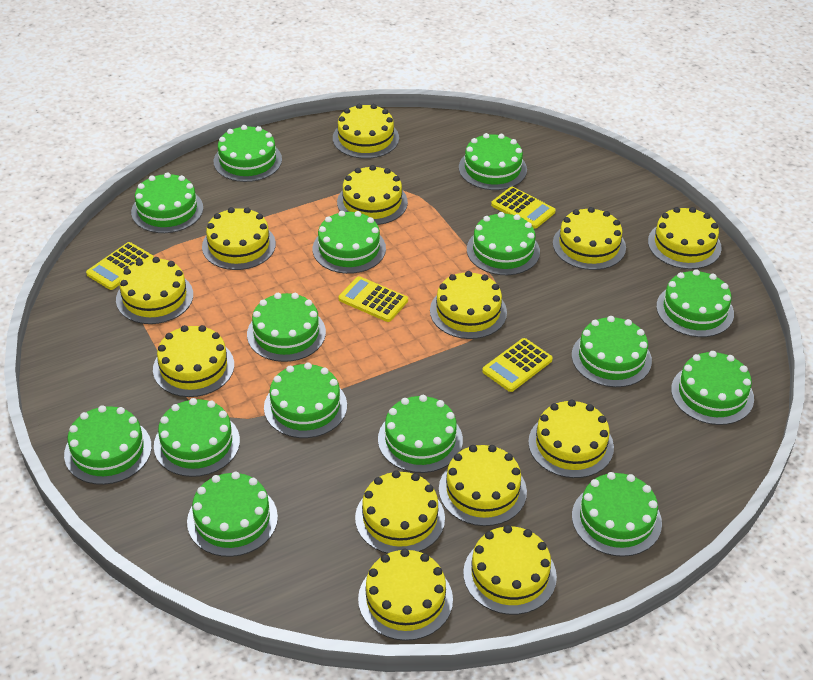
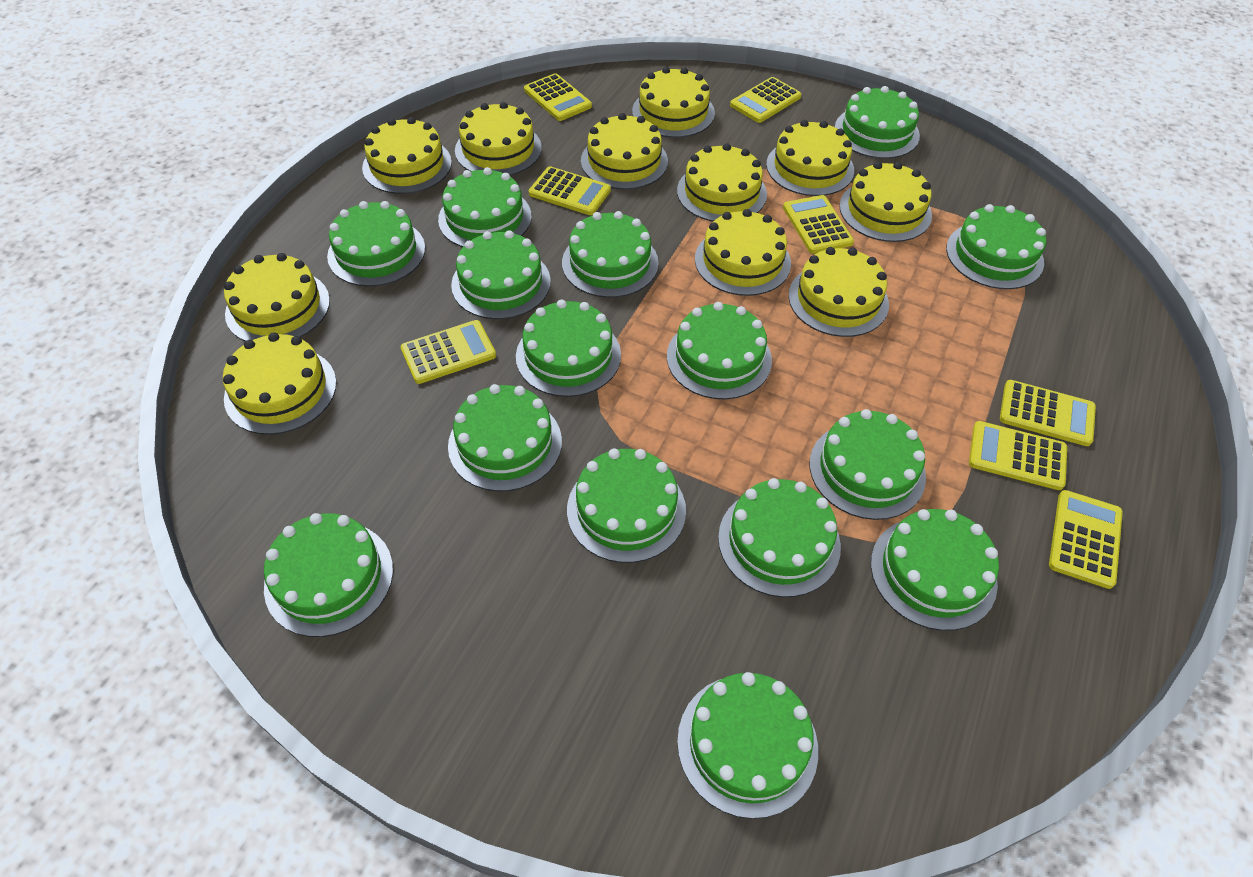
yellow cake: [116,257,193,324] [153,325,234,397] [202,207,276,270] [333,104,399,159] [337,165,408,225] [355,470,445,554] [358,549,453,641] [430,271,507,339] [439,445,527,526] [463,525,557,615] [528,399,614,478] [553,207,626,270] [648,207,722,269] = 13 -> [223,332,336,435] [224,253,330,341] [362,117,452,194] [455,102,542,175] [581,113,668,189] [632,67,715,138] [677,143,767,222] [695,209,791,296] [766,120,854,196] [789,247,889,337] [839,162,932,242] = 11
yellow calculator: [86,242,154,290] [339,276,408,322] [482,338,553,392] [491,187,556,229] = 4 -> [400,320,496,384] [524,73,592,121] [529,166,611,215] [730,77,801,123] [783,195,854,254] [969,421,1067,490] [1000,380,1096,446] [1049,490,1123,589] = 8

